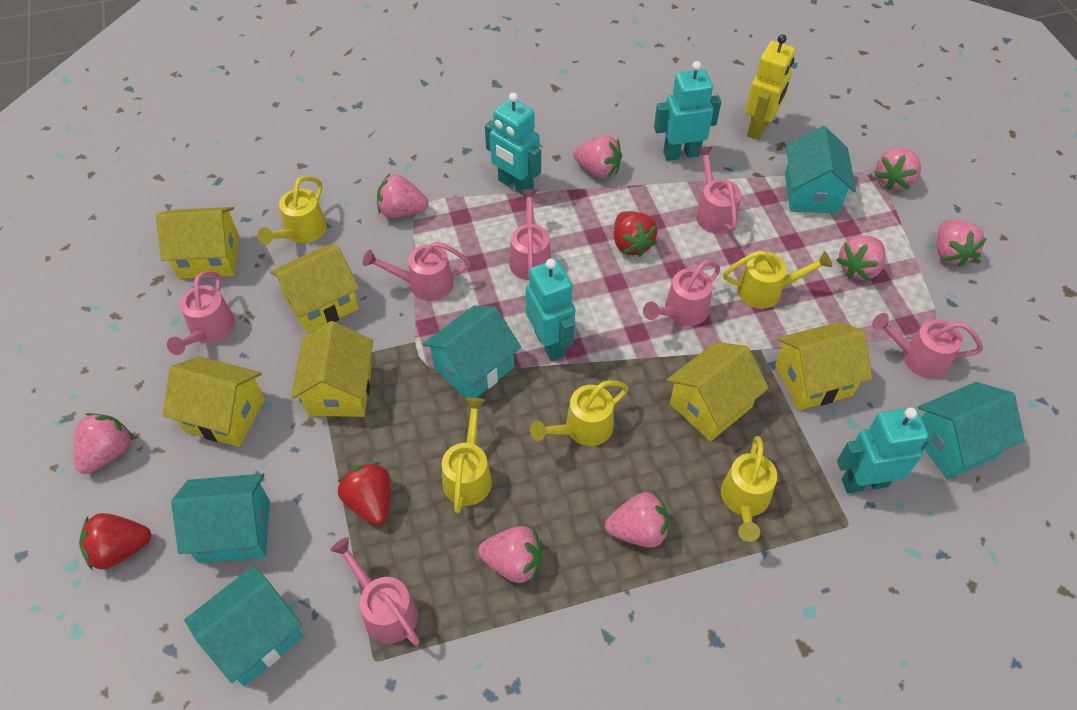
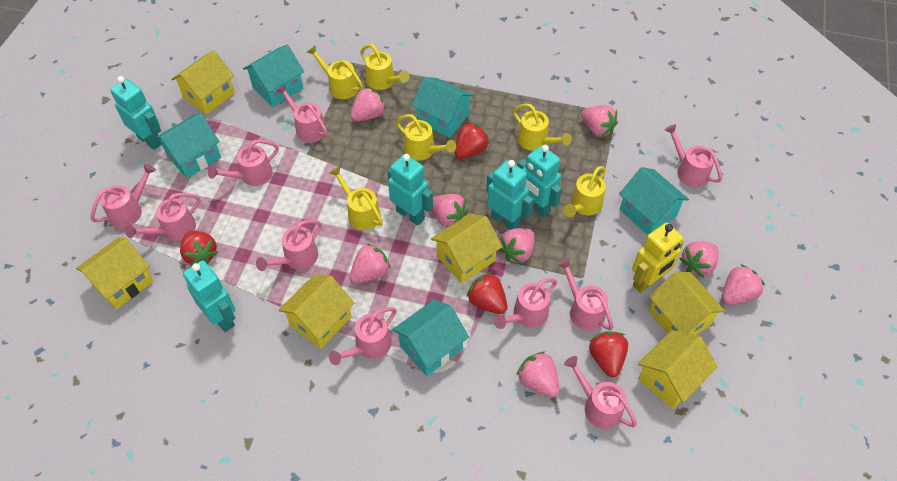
pink watering can: [167,271,235,355] [330,537,420,646] [363,242,471,301] [509,189,551,280] [643,260,721,326] [696,146,741,234] [872,313,983,379] = 7 -> [91,164,156,227] [125,193,201,241] [208,140,279,186] [256,220,322,271] [276,84,328,143] [329,307,397,365] [494,278,557,329] [557,258,613,330] [564,356,637,429] [665,124,722,187] = 10
red strawberry: [79,513,152,570] [337,462,391,525] [614,211,657,257] = 3 -> [180,231,218,266] [455,122,490,159] [466,272,507,314] [589,331,628,377] = 4
turquoise robot: [485,92,541,196] [526,259,575,361] [654,61,721,161] [837,407,930,493] = 4 -> [110,76,162,150] [183,260,235,332] [387,154,433,226] [486,160,534,230] [517,145,562,217] = 5
yellow watering can: [257,176,327,245] [442,398,492,513] [530,380,629,446] [721,436,777,542] [723,250,832,309] = 5 -> [307,46,363,99] [329,166,383,230] [360,44,410,90] [396,114,456,161] [513,104,572,151] [563,166,606,217] = 6

